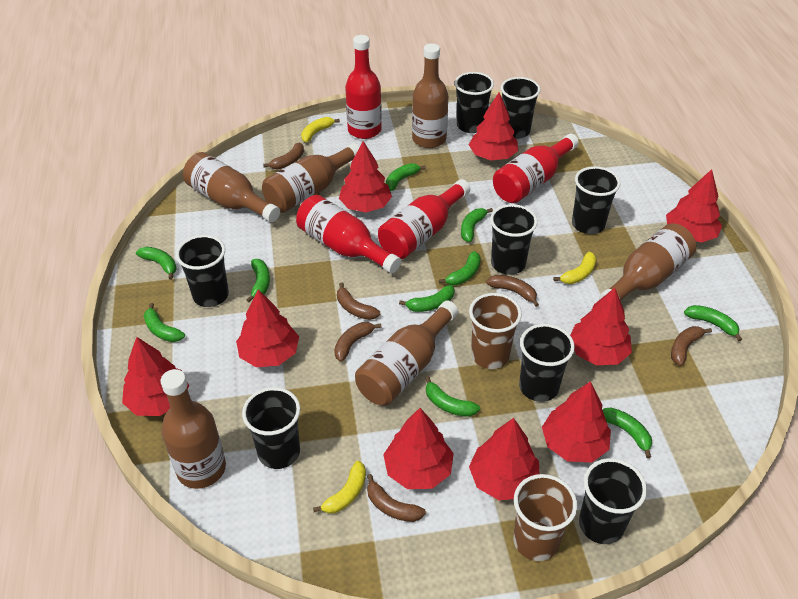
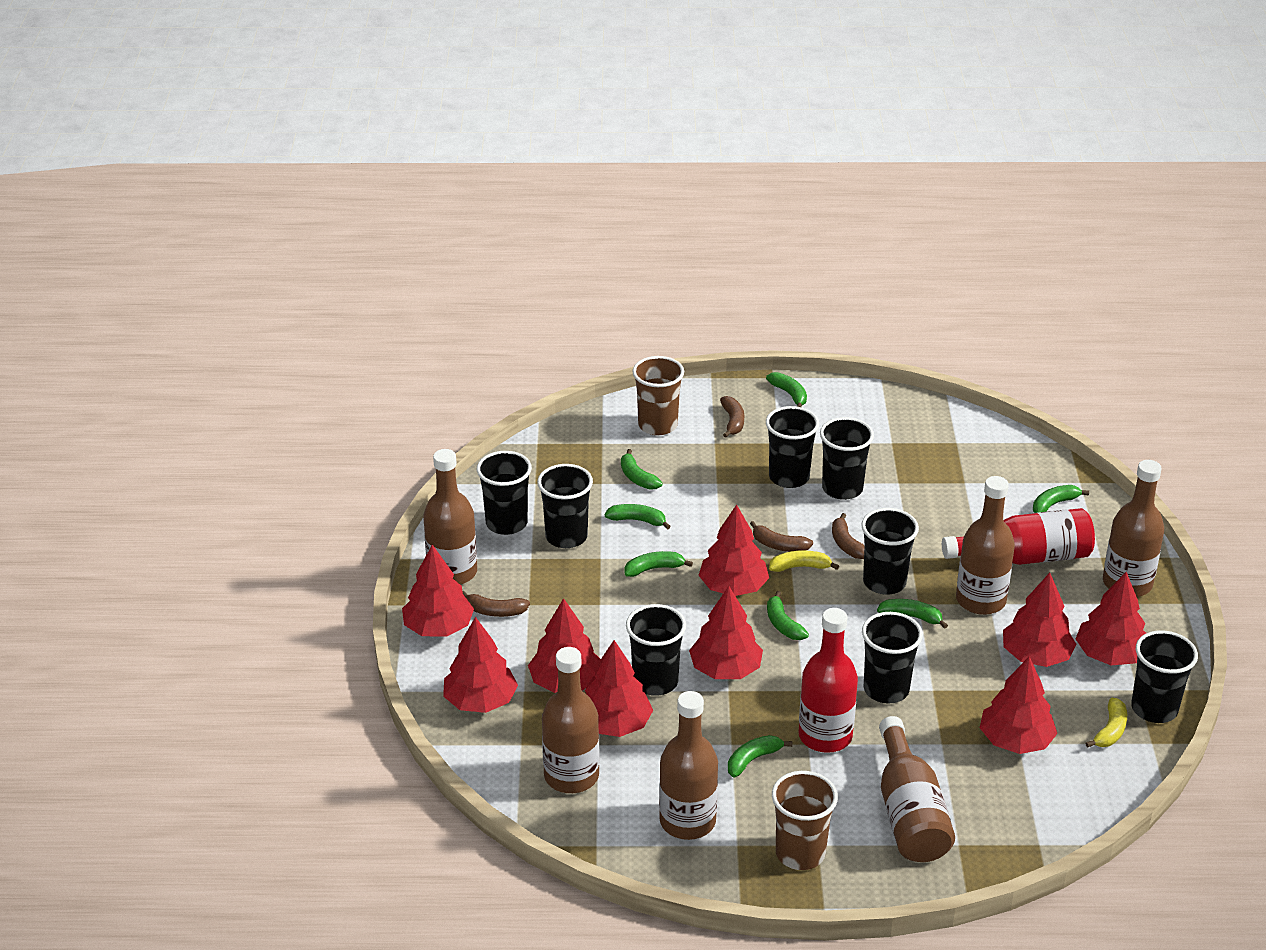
brown banana: [263,143,304,169] [334,322,382,362] [337,282,380,320] [367,474,426,522] [486,275,539,307] [671,326,712,366] = 6 -> [463,591,530,617] [720,396,744,438] [750,521,813,552] [832,513,865,559] = 4
green banana: [136,247,177,280] [144,303,185,342] [246,259,270,302] [386,163,426,191] [399,285,455,312] [425,376,480,417] [439,251,481,285] [461,208,493,242] [602,408,652,458] [684,305,742,341] = 10 -> [605,504,671,529] [621,449,663,490] [624,551,693,577] [728,735,792,777] [766,372,807,407] [767,591,809,640] [877,599,948,629] [1033,485,1089,513] = 8
red bottle: [296,195,401,273] [345,35,382,139] [378,179,470,259] [493,134,579,203] = 4 -> [798,608,858,753] [942,508,1095,565] = 2
yellow banana: [301,117,340,142] [313,461,366,514] [553,252,596,284] = 3 -> [769,550,839,572] [1086,698,1127,748] = 2

